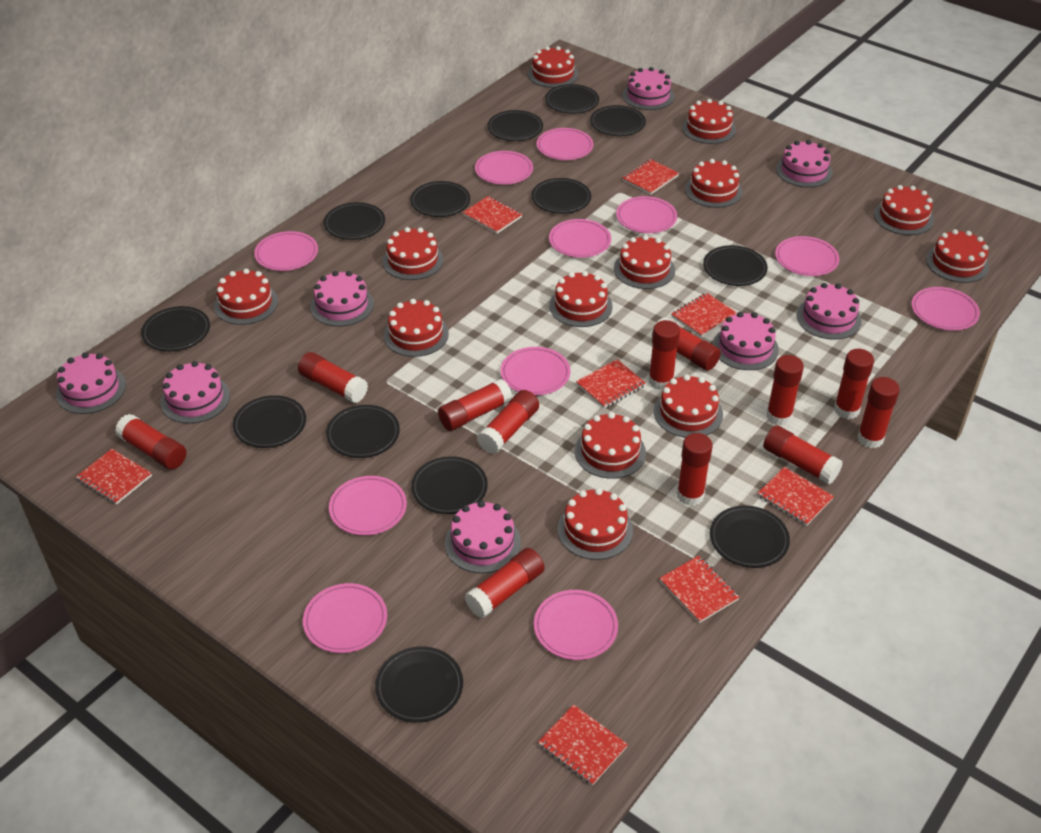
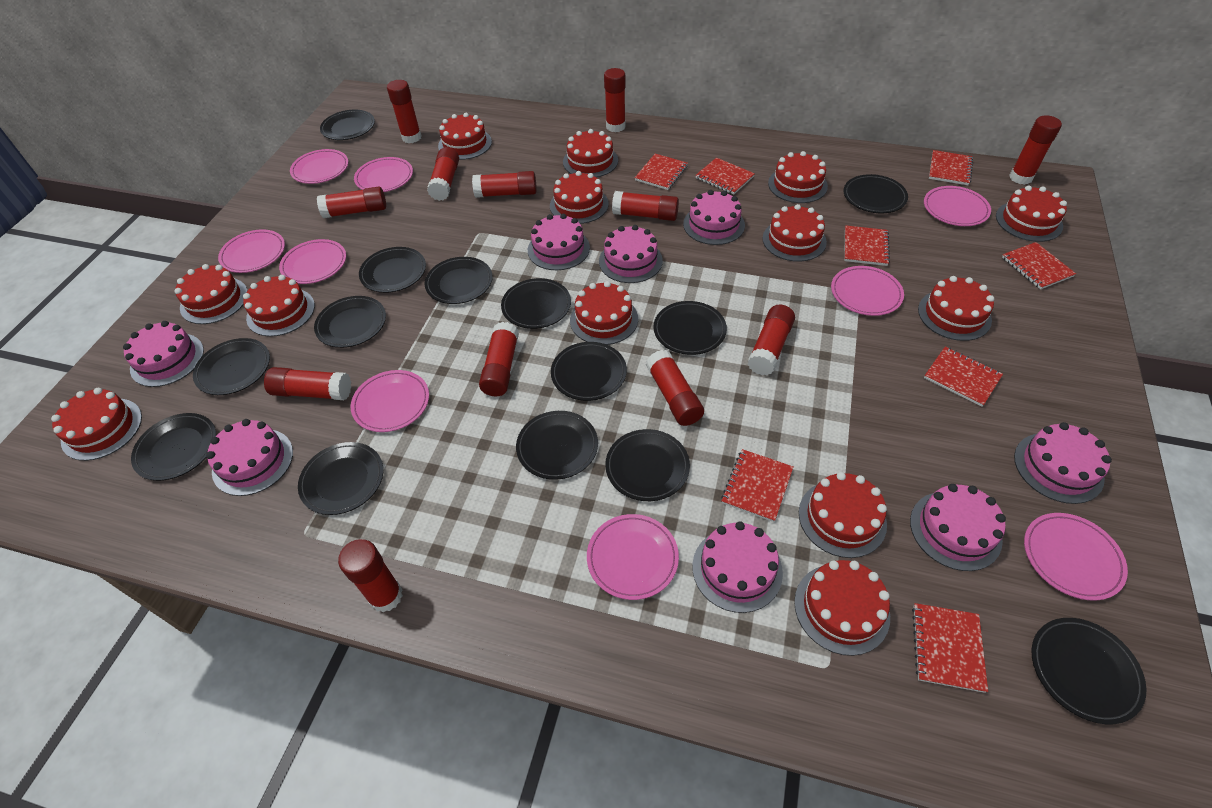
black plate: [141,306,210,352] [233,395,306,448] [324,202,385,240] [326,405,400,458] [375,646,463,723] [410,181,470,217] [411,456,488,514] [487,110,543,141] [532,178,591,214] [545,84,599,114] [590,105,646,136] [703,245,768,286] [710,506,790,568] = 13 -> [131,413,216,481] [193,338,270,395] [298,442,383,515] [314,296,386,348] [320,110,375,140] [359,247,426,293] [425,257,493,304] [501,278,571,329] [516,411,598,480] [551,342,627,401] [605,429,690,501] [654,301,727,355] [844,174,908,213] [1031,618,1146,724] = 14
pink plate: [254,231,318,271] [303,583,387,653] [329,476,407,535] [475,151,533,185] [501,347,570,395] [534,590,618,660] [537,128,593,160] [549,219,611,258] [616,196,677,233] [775,236,840,276] [912,287,980,331] = 11 -> [218,229,285,273] [279,239,346,284] [290,149,348,184] [351,370,429,432] [354,157,413,192] [587,514,679,600] [831,266,904,316] [924,186,991,226] [1024,513,1128,601] = 9

